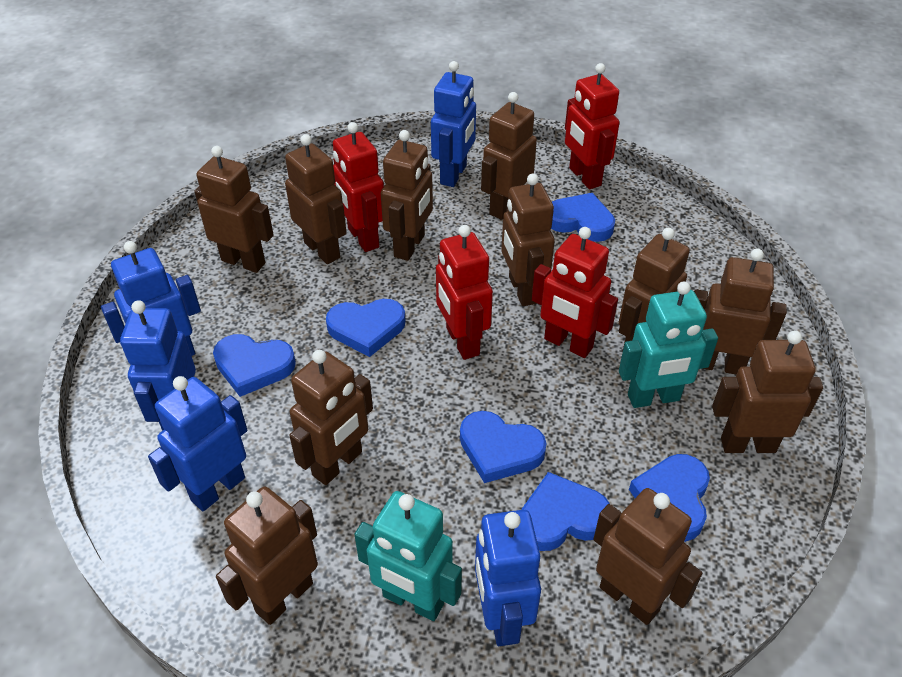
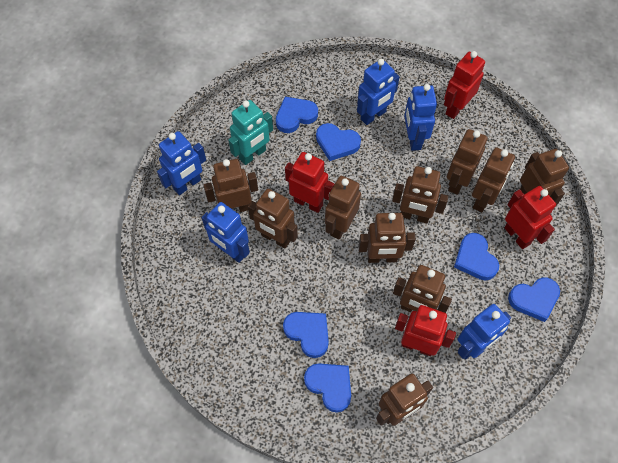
brown robot: [194,146,274,273] [216,486,318,625] [285,134,347,264] [289,350,373,485] [381,130,433,261] [481,92,537,220] [501,173,555,306] [593,488,702,625] [619,227,690,353] [694,248,787,375] [712,331,823,453] = 11 -> [203,159,258,212] [248,189,298,248] [325,176,361,240] [358,213,416,263] [376,374,433,426] [392,166,449,223] [393,265,452,313] [447,129,488,195] [472,148,515,212] [520,149,569,206] = 10
turquoise robot: [354,491,462,621] [619,282,718,408] = 2 -> [228,100,273,165] = 1

